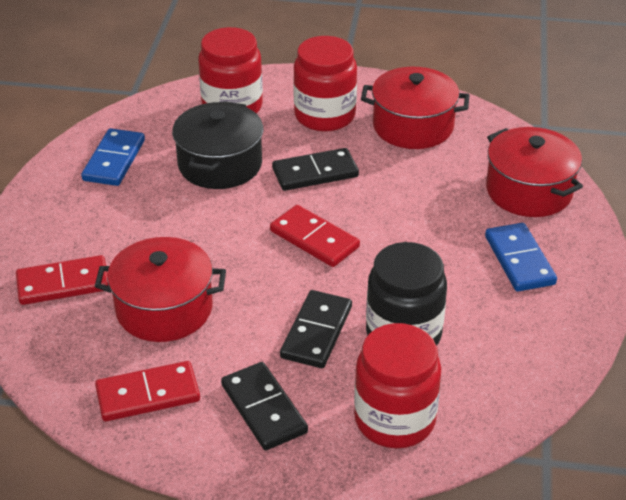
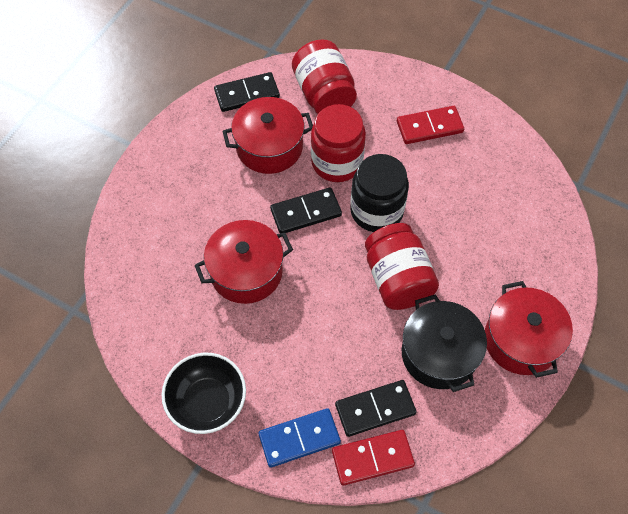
black bowl: none = 0 -> [162,353,246,434] = 1
blue domino: [81,128,145,186] [485,223,557,292] = 2 -> [258,408,341,468] = 1
red domino: [16,255,108,305] [95,361,200,421] [270,205,360,267] = 3 -> [332,430,415,486] [397,106,464,144] = 2

